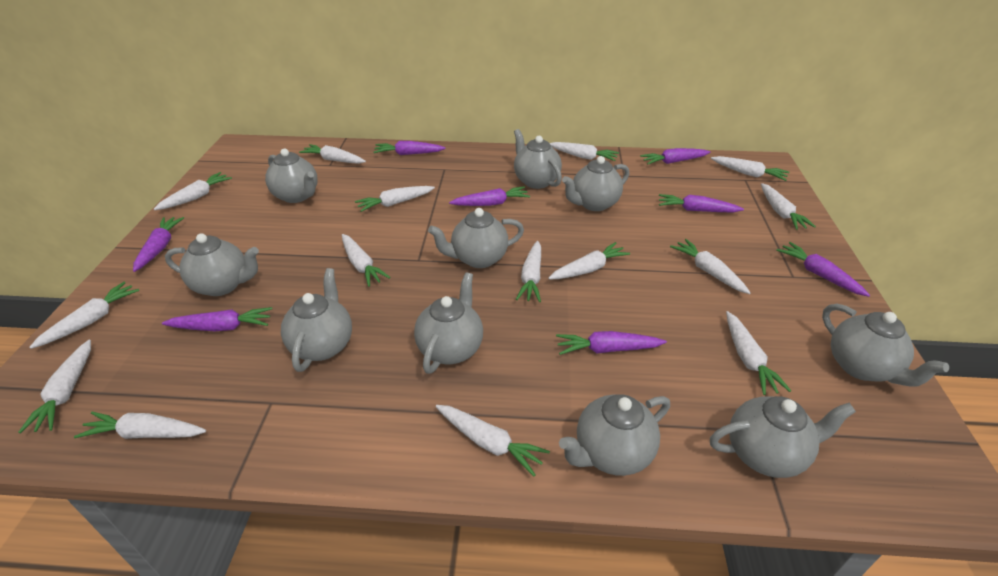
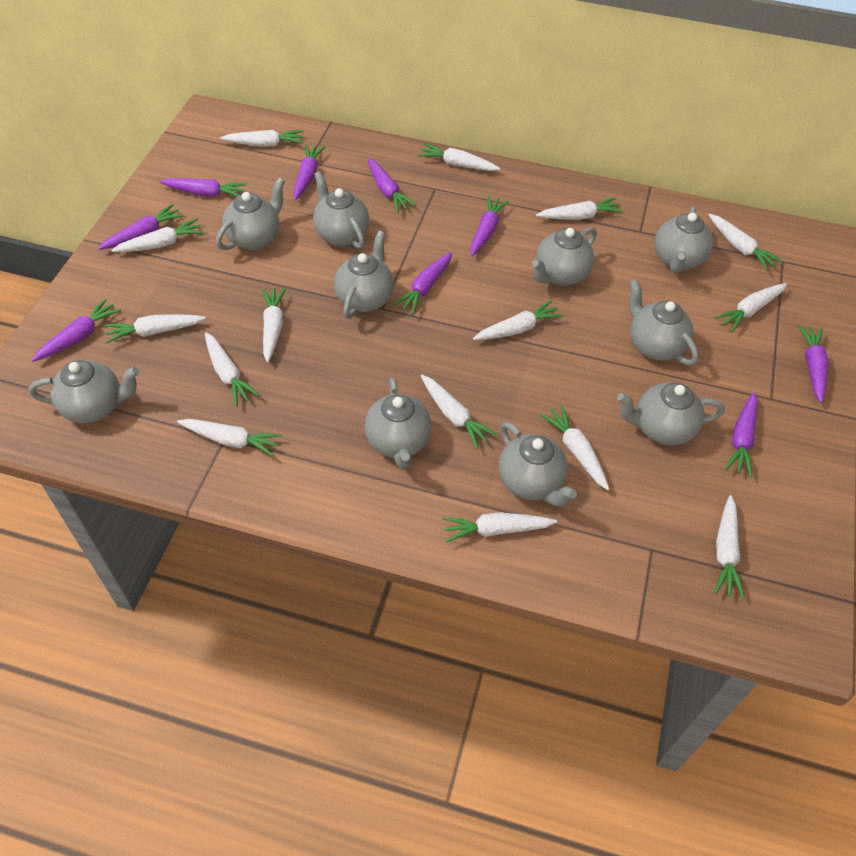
purple carrot: [133,217,184,272] [162,307,272,331] [373,141,446,155] [449,186,530,206] [556,331,667,355] [640,148,710,165] [659,194,744,212] [776,242,870,297] = 8 -> [31,298,121,362] [98,204,184,250] [160,178,247,197] [293,144,325,200] [367,158,416,213] [393,252,452,315] [471,196,509,256] [725,392,758,477] [798,325,828,403] = 9

